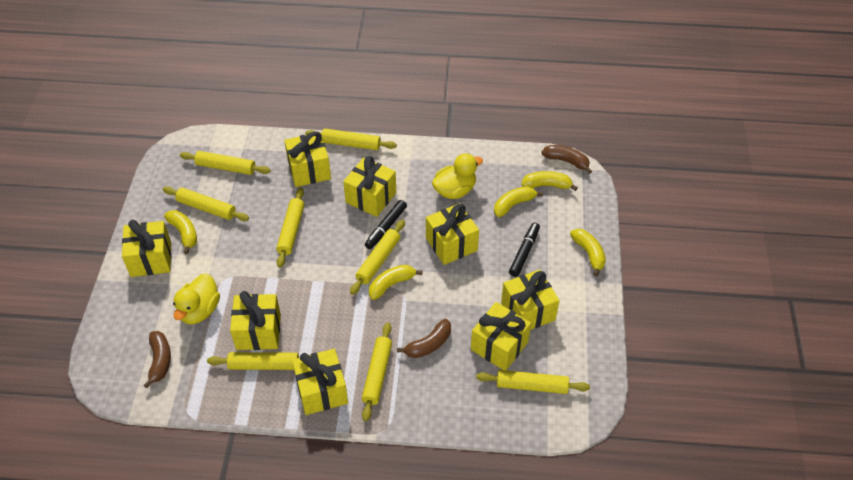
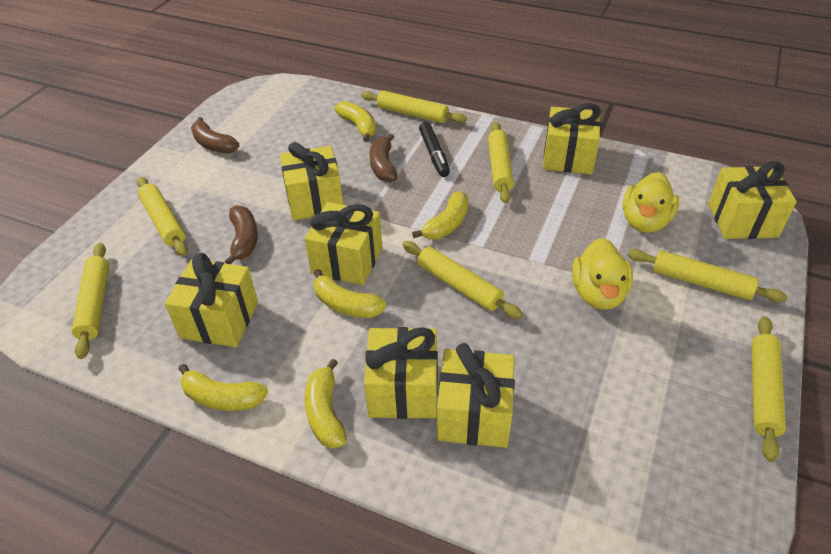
black marker: [365,200,407,249] [509,223,540,277] = 2 -> [419,122,450,177] = 1
yellow gift: [122,220,172,277] [230,291,281,350] [284,132,331,187] [292,349,348,415] [343,156,396,217] [426,203,479,265] [471,302,531,370] [501,269,559,330] = 8 -> [165,253,258,347] [280,142,343,220] [305,202,382,285] [364,327,438,419] [437,343,515,448] [543,103,601,175] [708,161,797,239] = 7
yellow rolling pin: [163,186,249,221] [180,151,271,175] [207,352,299,370] [276,188,304,268] [305,129,397,150] [350,220,405,295] [362,322,392,421] [476,370,590,394] = 8 -> [72,243,109,359] [137,177,188,256] [361,90,467,123] [402,241,523,319] [488,122,514,203] [627,249,787,302] [752,316,786,462] = 7

